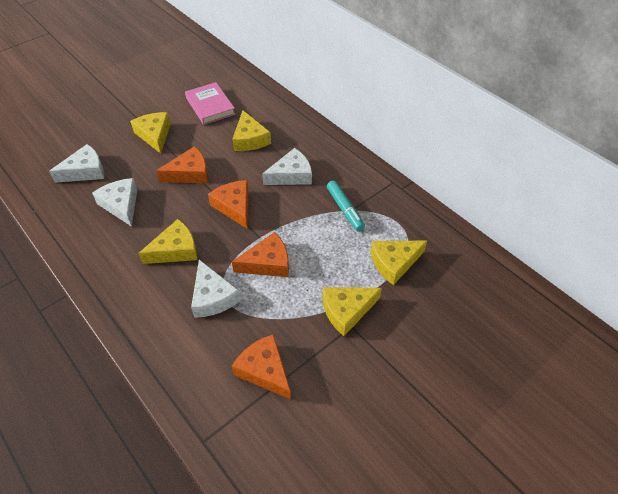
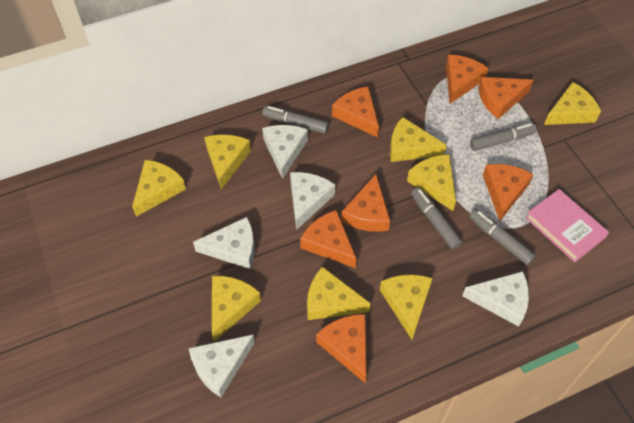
grey marker: none = 0 -> [262,106,329,134] [411,187,462,249] [470,123,537,151] [470,209,536,265] = 4
orange cheese: [156,146,208,183] [208,180,249,228] [232,232,289,277] [232,334,291,399] = 4 -> [300,210,357,268] [316,314,367,383] [332,86,379,138] [341,174,390,232] [446,55,489,104] [478,77,534,119] [483,164,534,221] = 7
turquoise marker: [327,181,365,231] = 1 -> none = 0
white cheese: [49,144,104,183] [92,178,137,227] [191,260,241,318] [262,148,312,185] = 4 -> [189,335,255,397] [193,217,255,269] [262,125,308,179] [290,172,335,230] [462,271,529,327] = 5
yellow cheese: [130,112,171,153] [138,219,198,264] [232,111,271,151] [323,287,382,336] [371,241,427,285] = 5 -> [132,160,186,217] [204,134,251,190] [212,276,261,342] [307,266,371,320] [380,274,433,340] [390,117,447,162] [407,154,456,211] [544,82,601,125] = 8

